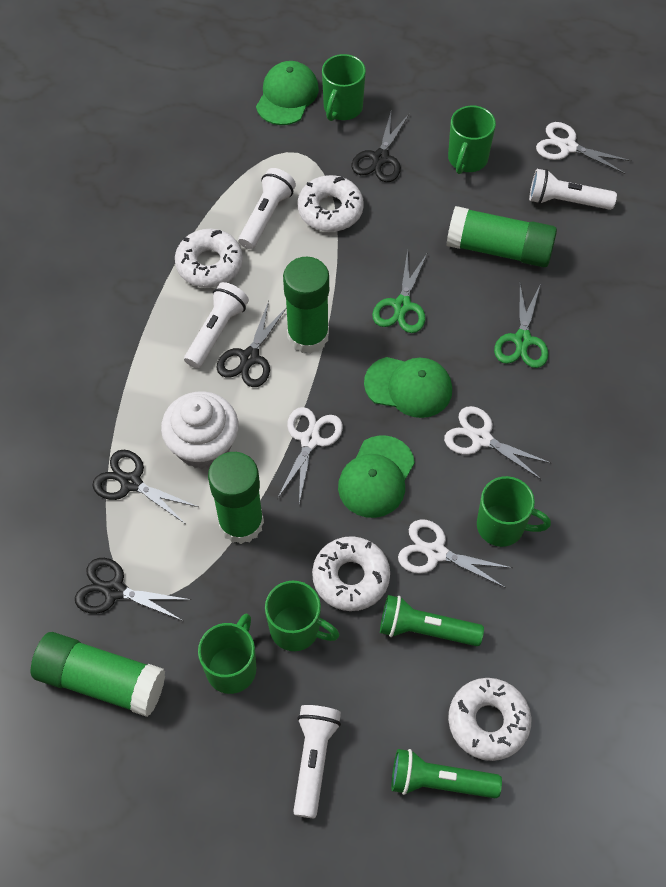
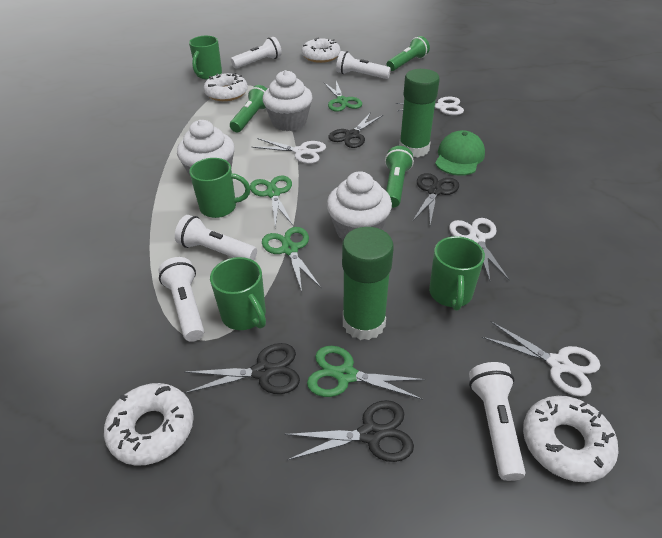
green cap: [256,61,319,125] [338,435,415,518] [364,357,452,418] = 3 -> [435,130,485,176] = 1
green flashlight: [380,595,484,646] [392,749,502,798] = 2 -> [230,85,267,132] [385,146,414,208] [387,36,430,71] = 3
green glue stick: [31,632,165,717] [208,452,264,544] [283,257,329,354] [446,206,557,267] = 4 -> [342,227,394,340] [399,69,440,157] = 2
green mug: [198,613,256,694] [265,581,340,651] [322,54,366,121] [448,105,496,174] [477,476,551,547] = 5 -> [189,36,222,79] [189,158,250,218] [210,257,266,330] [429,236,485,311] = 4
green scissors: [372,250,428,333] [494,285,549,368] = 2 -> [250,175,293,228] [262,227,321,292] [307,346,426,400] [324,81,362,112] = 4
white cupcake: [161,391,238,469] = 1 -> [177,120,235,176] [263,70,312,131] [327,171,392,241] = 3
white flashlight: [184,282,249,369] [238,168,296,249] [293,705,341,818] [529,169,617,210] = 4 -> [158,257,204,342] [175,215,257,261] [231,37,282,69] [336,51,391,79] [469,362,526,481] = 5

